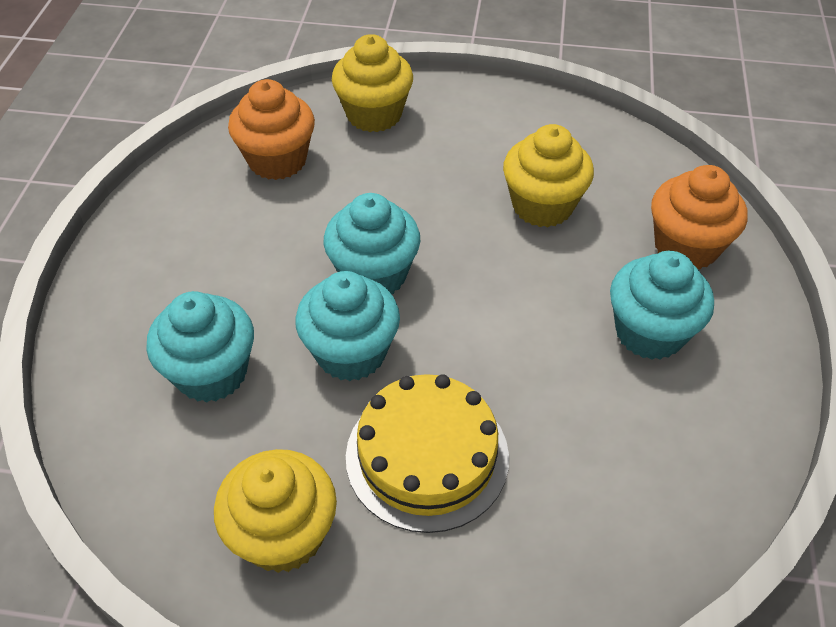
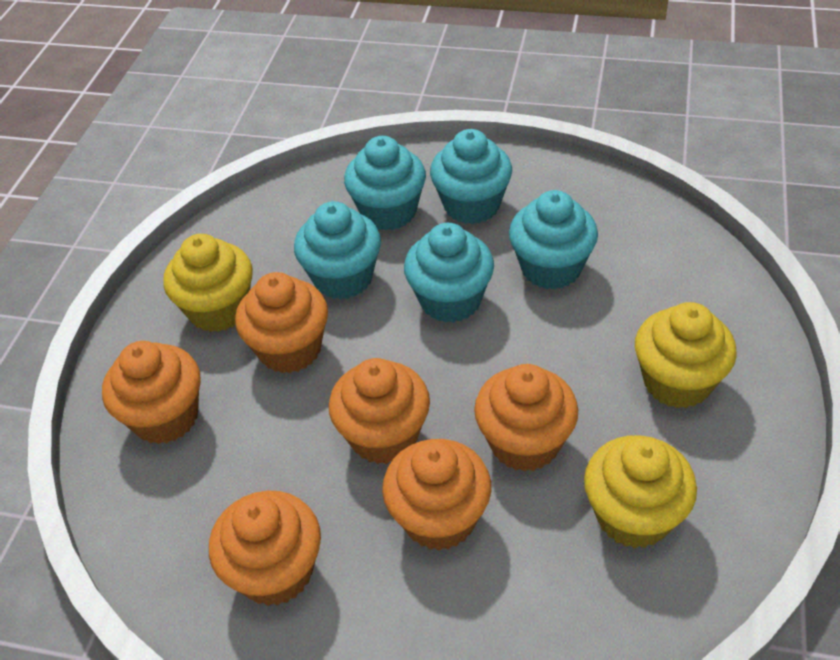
orange cupcake: [228,79,315,180] [651,165,748,269] = 2 -> [102,341,201,444] [209,491,321,606] [235,272,328,373] [329,358,430,464] [382,439,491,551] [474,364,578,472] = 6
turquoise cupcake: [146,291,254,403] [295,271,400,381] [324,193,420,294] [610,251,714,360] = 4 -> [294,201,381,300] [344,136,426,231] [404,223,494,323] [430,129,512,224] [509,190,598,290] = 5
yellow cake: [346,374,509,533] = 1 -> none = 0

